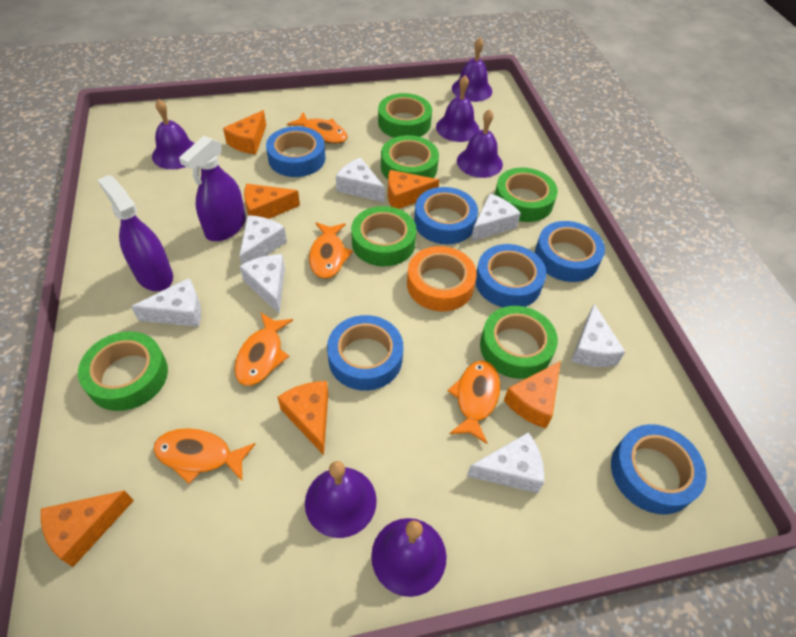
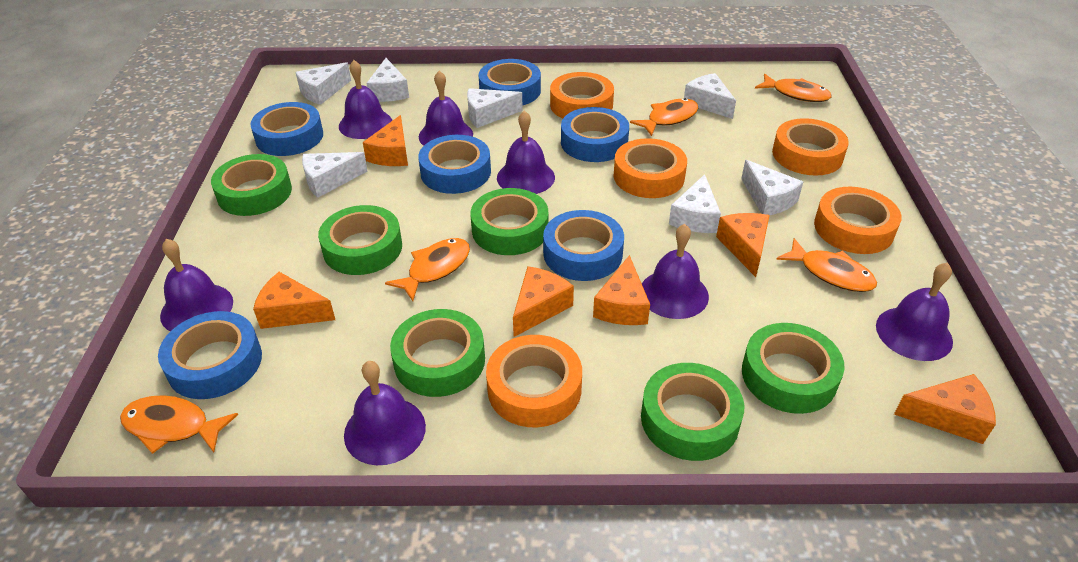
orange tape: [407,246,477,311] = 1 -> [486,335,582,427] [550,72,614,118] [614,138,687,198] [772,118,849,175] [814,187,901,254] = 5
purple bell: [152,99,195,169] [305,461,377,538] [371,518,446,597] [436,75,480,142] [452,38,492,102] [457,109,503,178] = 6 -> [160,239,233,331] [339,60,392,139] [344,361,426,465] [419,71,473,146] [497,110,555,194] [642,224,709,319] [876,262,953,361] = 7
purple spray bottle: [98,175,173,291] [179,136,246,241] = 2 -> none = 0

